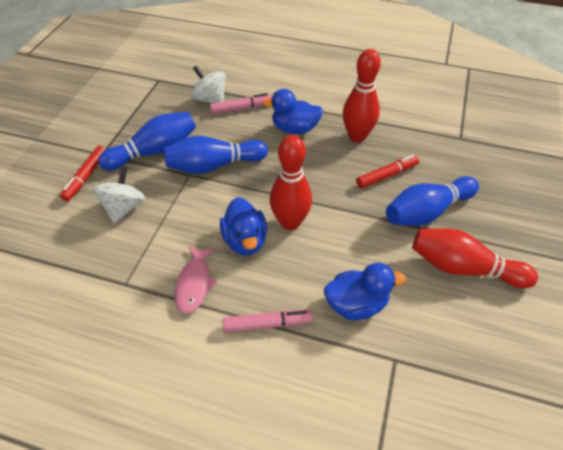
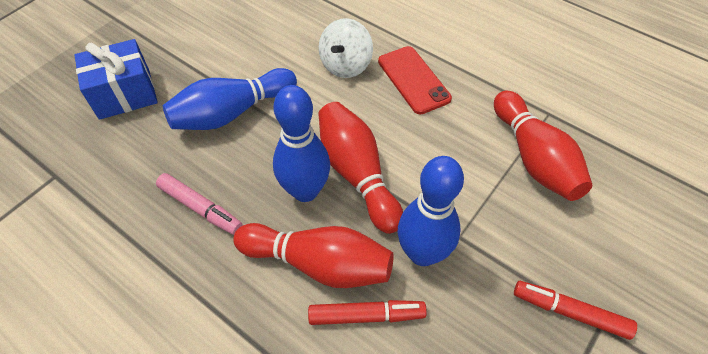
blue duck: [220,197,267,255] [262,89,323,134] [324,263,406,320] = 3 -> none = 0
blue gift: none = 0 -> [75,39,158,120] = 1
pink fish: [175,246,217,314] = 1 -> none = 0
pink marker: [210,93,272,114] [223,310,313,333] = 2 -> [156,173,243,235] = 1
red phone: none = 0 -> [378,46,452,114] = 1
white spinning top: [93,167,145,223] [191,65,226,103] = 2 -> [319,18,373,78] = 1

